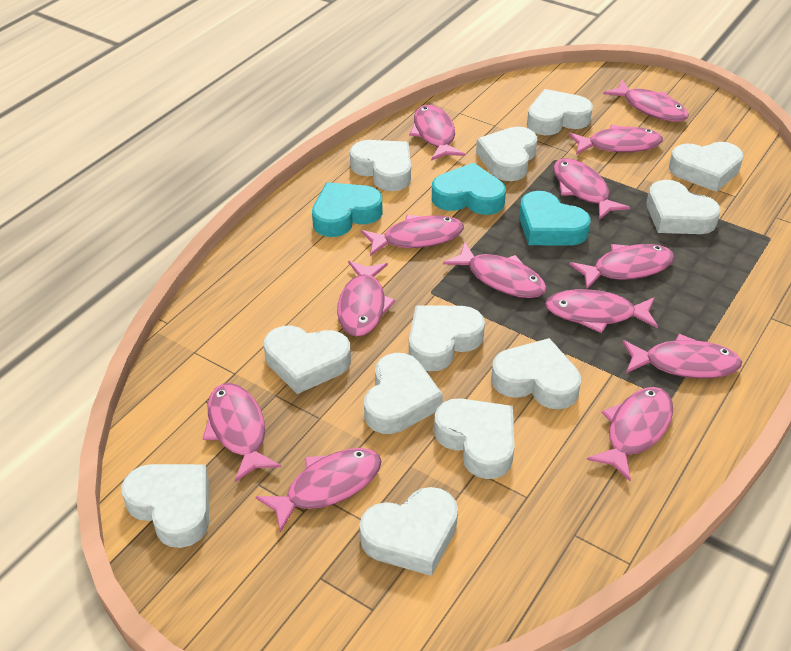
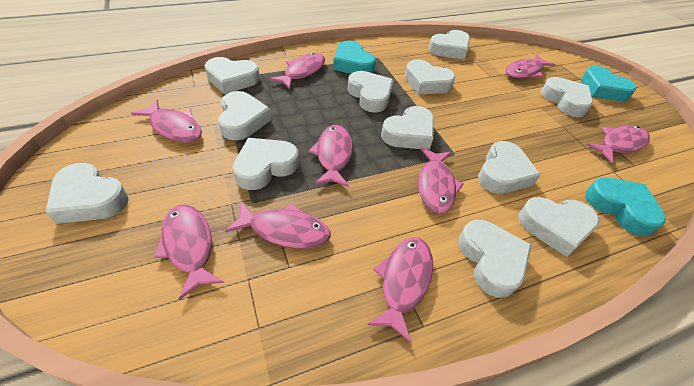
pink fish: [202,383,281,482] [256,448,382,533] [337,261,396,337] [361,215,464,256] [409,105,465,161] [443,242,547,298] [545,289,658,333] [554,158,630,220] [569,125,663,155] [569,244,675,289] [587,387,673,482] [603,80,689,122] [622,334,742,378] = 13 -> [131,99,202,143] [153,204,224,300] [225,202,331,249] [269,53,325,89] [309,125,353,187] [367,237,433,343] [418,147,464,214] [506,54,555,79] [586,125,650,163] = 9

